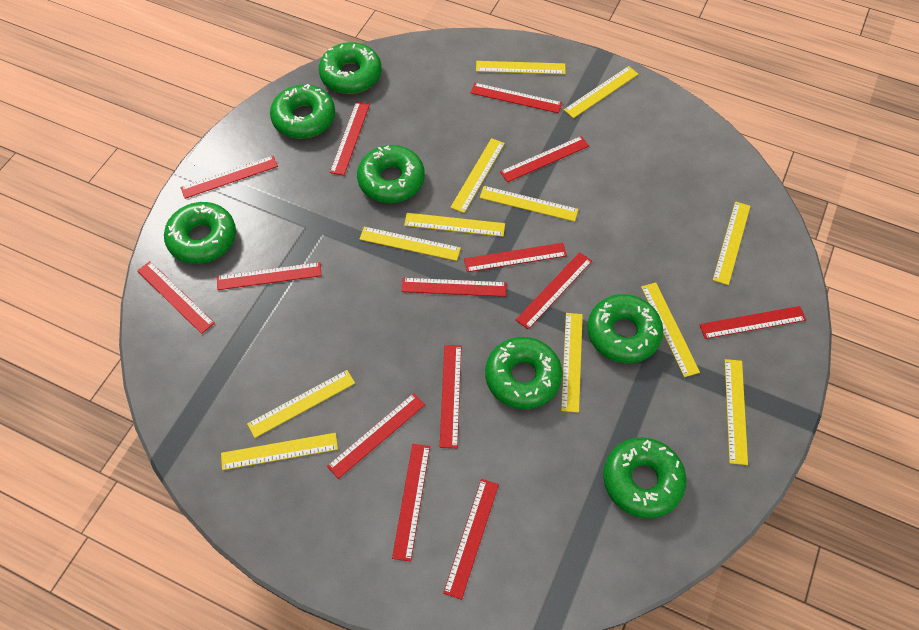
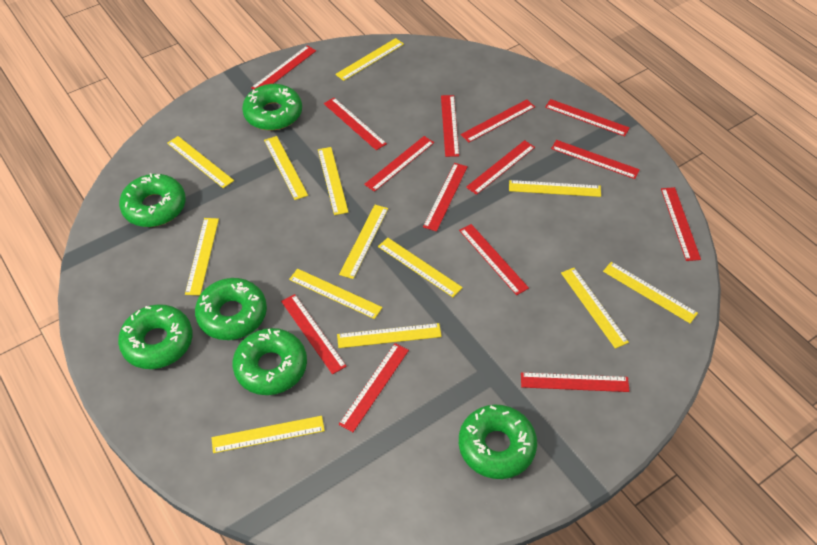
green donut: [164,202,236,264] [270,84,335,139] [319,42,381,94] [357,145,425,203] [485,337,562,409] [587,294,663,363] [603,437,686,518] = 7 -> [118,304,193,369] [119,173,186,227] [195,278,267,340] [233,328,307,395] [242,84,302,130] [459,405,537,479] = 6
yellow ruler: [221,433,338,470] [247,370,355,438] [359,227,461,261] [404,213,505,237] [450,138,505,213] [476,61,566,74] [480,186,579,222] [561,313,583,413] [564,66,638,118] [641,282,700,377] [713,201,750,285] [725,359,748,465] = 12 -> [167,136,234,188] [185,218,219,296] [212,416,325,453] [264,136,308,200] [289,269,382,319] [318,147,349,215] [335,38,404,81] [337,323,442,348] [339,205,388,279] [378,237,463,297] [509,180,601,197] [561,268,629,349] [603,262,698,323] = 13

